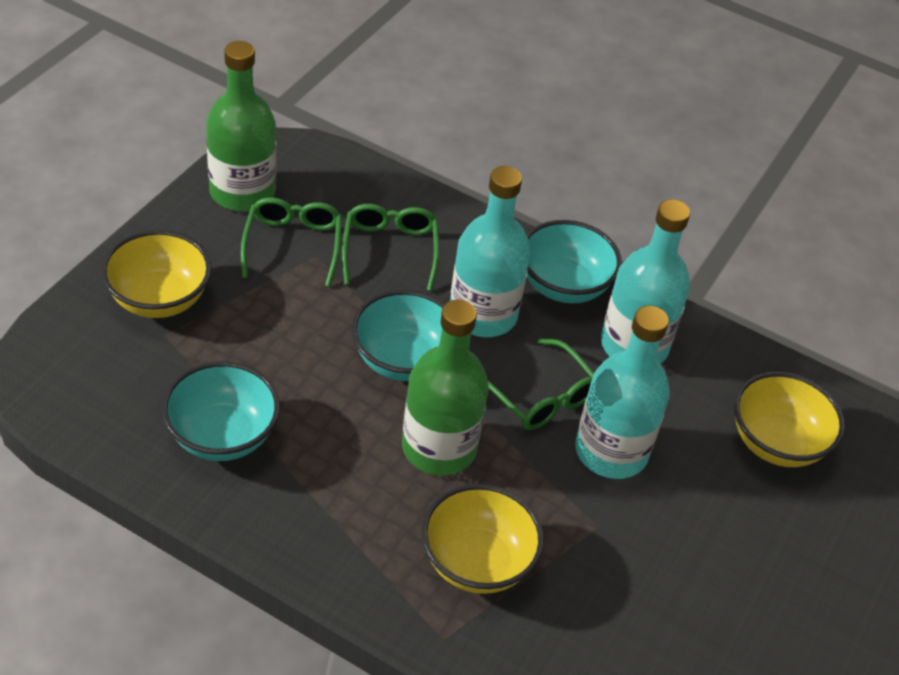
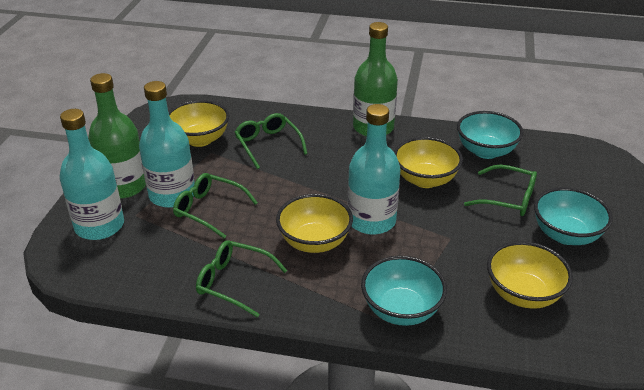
green glasses: [241,197,342,287] [342,204,440,291] [488,338,594,430] = 3 -> [173,173,258,239] [196,240,288,318] [235,113,308,169] [464,165,537,216] = 4
yellow bowl: [101,230,211,318] [421,484,544,594] [734,372,845,467] = 3 -> [169,100,230,147] [276,194,353,253] [394,137,463,188] [487,241,573,309] = 4

